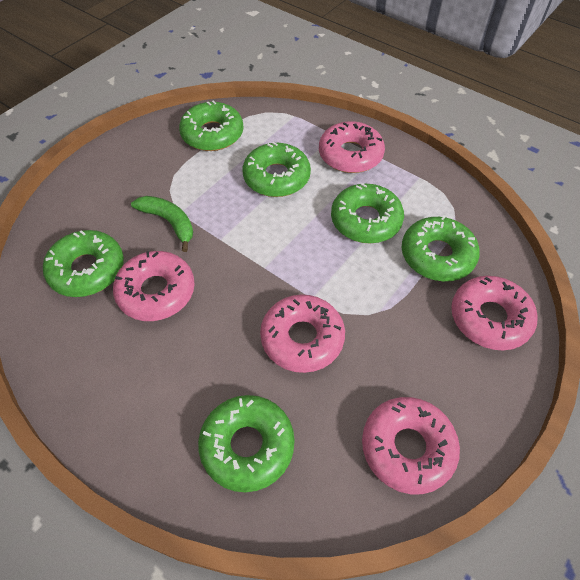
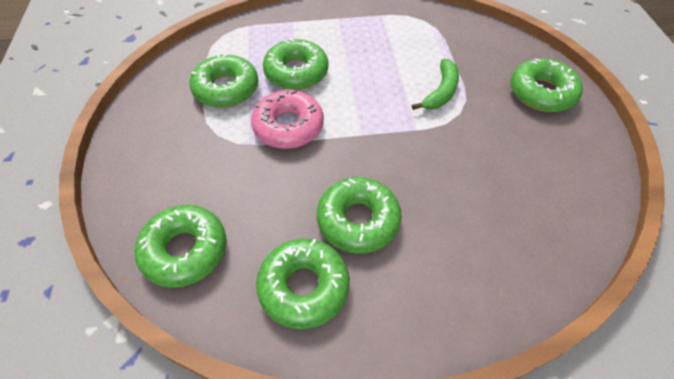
pink donut: [113,251,195,321] [260,295,345,373] [319,121,385,173] [362,397,460,494] [451,276,538,350] = 5 -> [251,89,324,149] = 1

